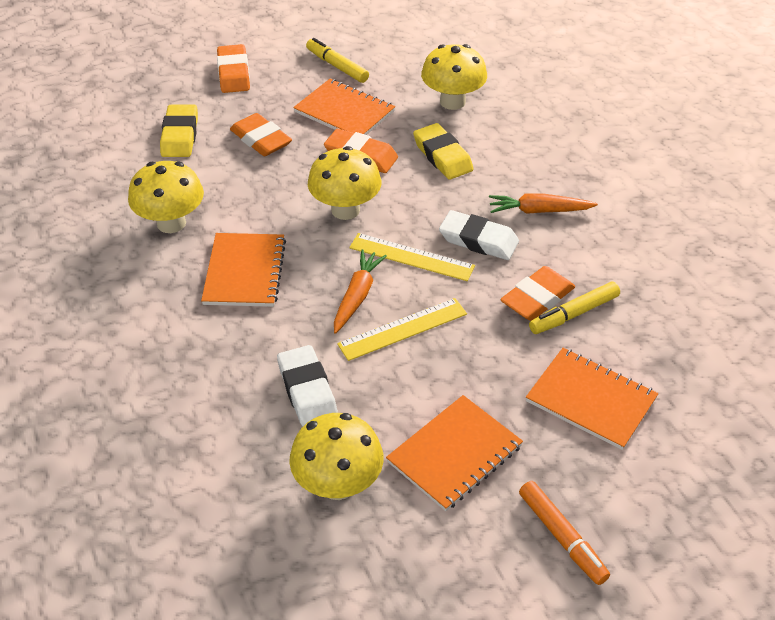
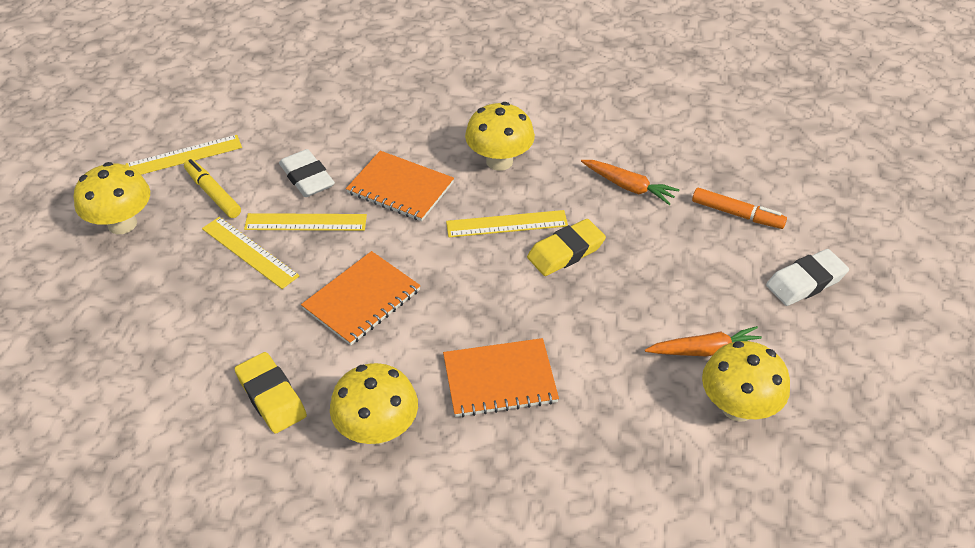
orange eraser: [217,44,250,93] [230,113,292,156] [324,128,398,173] [500,266,575,321] = 4 -> none = 0
orange notebook: [201,233,286,307] [293,79,395,135] [386,395,523,511] [526,348,658,450] = 4 -> [301,251,421,345] [346,151,454,221] [443,338,559,418] = 3
yellow marker: [306,38,369,83] [529,281,620,334] = 2 -> [184,159,241,218] = 1
yellow ruler: [337,298,467,361] [349,233,475,281] = 2 -> [125,135,242,175] [202,217,299,289] [244,213,367,231] [446,210,568,237] = 4

